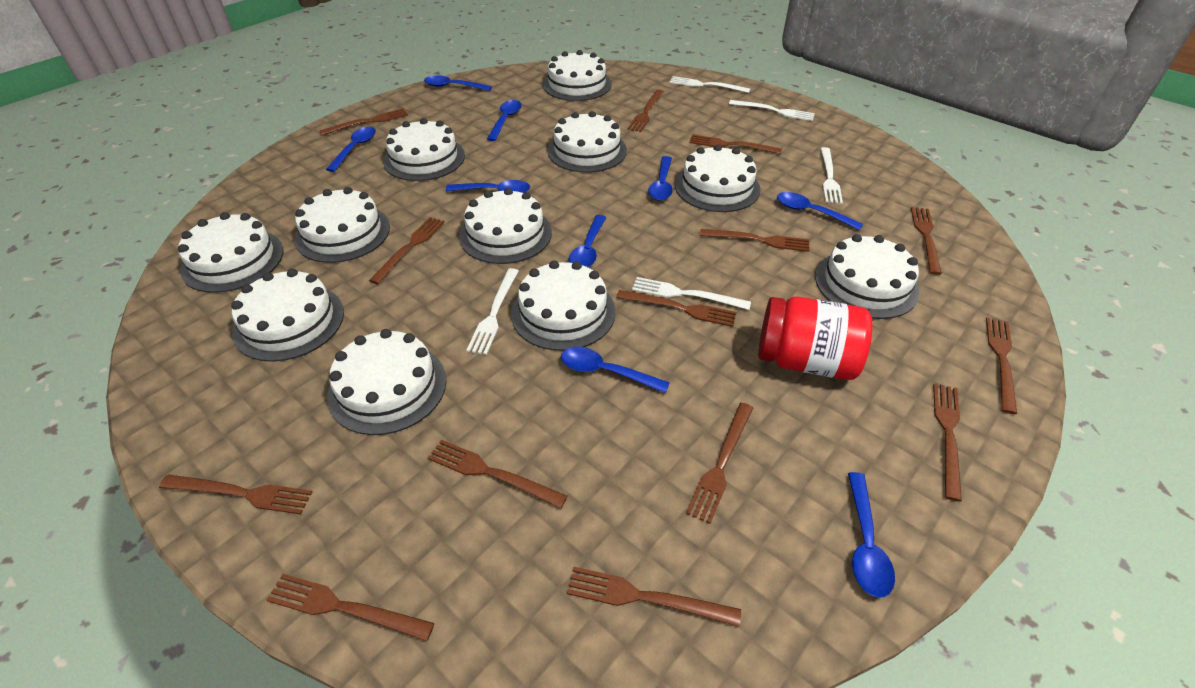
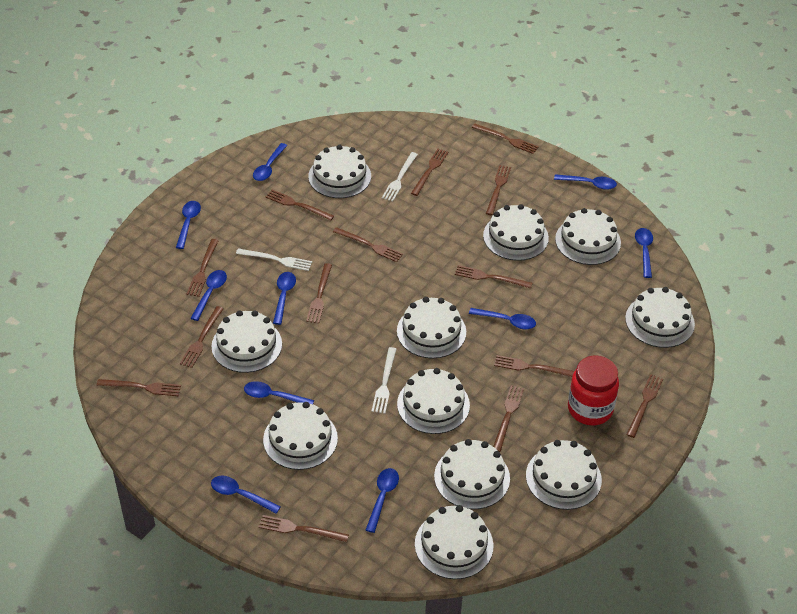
blue spoon: [326,127,376,172] [424,75,492,91] [446,180,530,193] [487,100,521,141] [561,347,670,393] [569,215,606,267] [648,156,673,201] [777,192,863,230] [848,472,895,598] = 9 -> [176,201,201,249] [190,270,227,321] [211,476,281,514] [244,381,314,404] [253,143,287,181] [273,272,296,325] [366,468,399,533] [469,308,536,329] [554,174,617,190] [635,228,653,278] = 10
white fork: [466,268,519,355] [632,277,751,310] [670,76,750,93] [729,100,815,121] [820,147,843,204] = 5 -> [236,248,312,271] [372,347,396,414] [382,152,418,202] = 3

